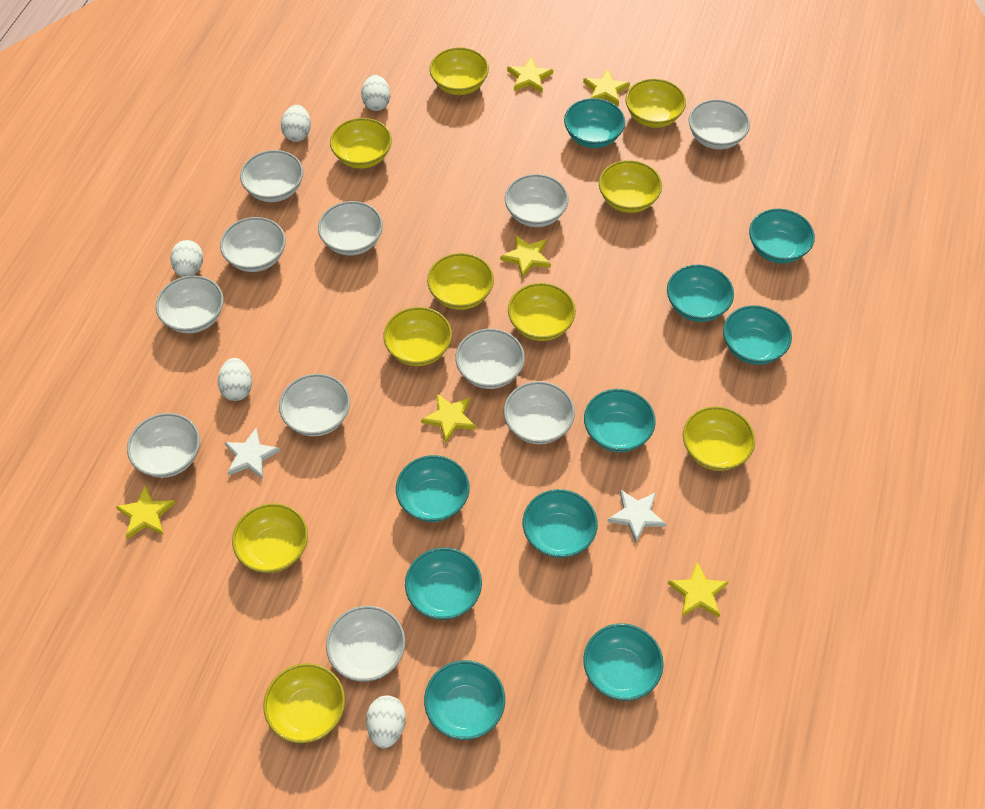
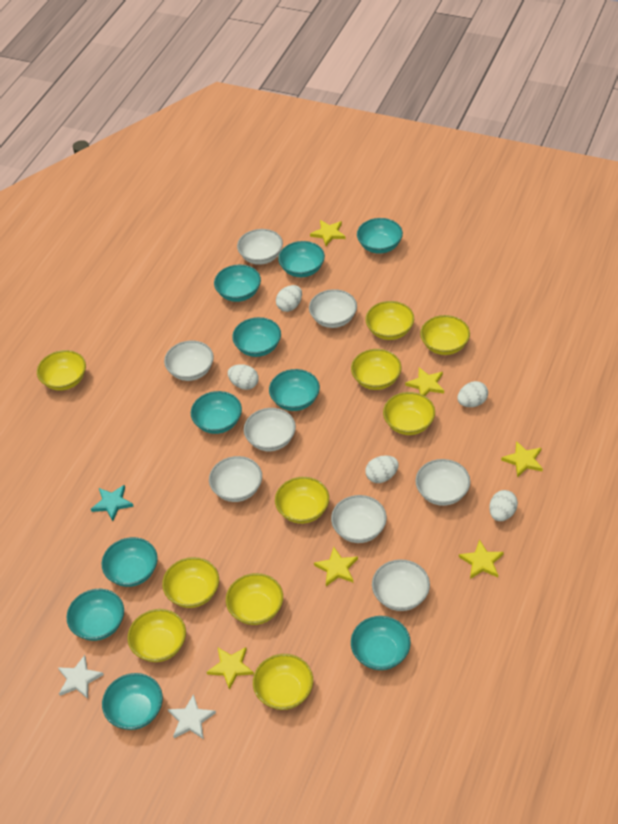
turquoise star: none = 0 -> [91,485,134,521] = 1
white bowl: [127,413,200,478] [156,275,224,333] [220,217,286,272] [240,150,303,202] [279,374,350,436] [318,201,383,256] [326,606,405,682] [455,329,525,389] [504,381,575,444] [505,174,569,227] [689,99,750,150] = 11 -> [164,341,214,381] [209,456,262,502] [237,229,283,265] [244,408,296,451] [309,289,357,328] [331,495,387,543] [372,559,430,611] [415,459,470,506] = 8

